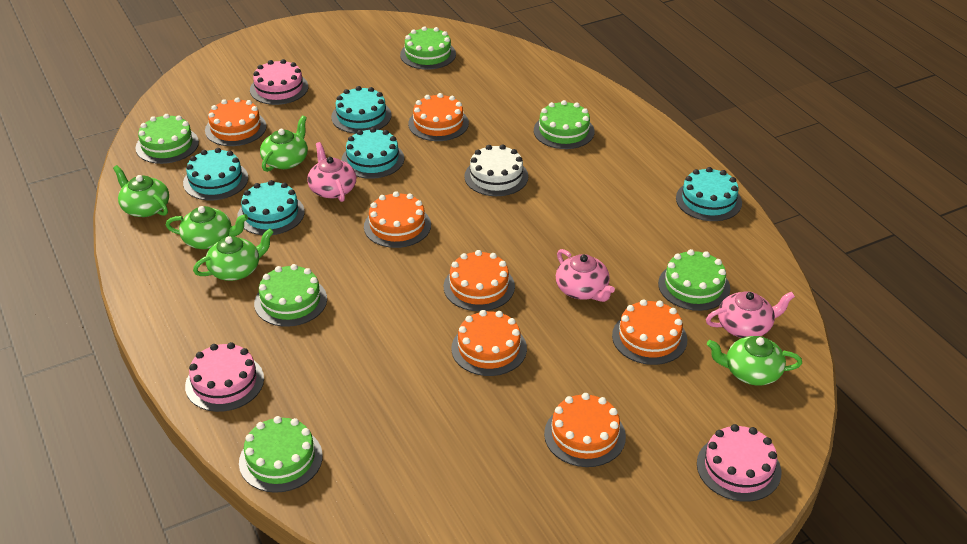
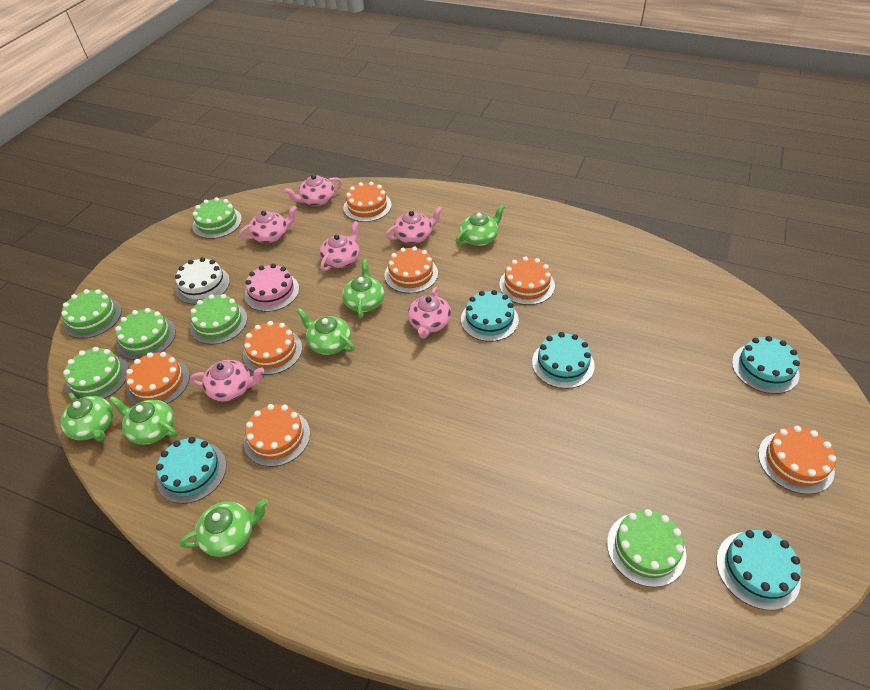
green teapot: [113,165,169,217] [166,206,248,249] [193,229,274,281] [260,116,308,172] [707,336,802,386] = 5 -> [60,392,113,441] [109,396,178,445] [179,499,268,557] [297,308,355,355] [342,259,384,319] [456,205,505,246] = 6
pink cake: [185,342,264,412] [250,59,308,105] [697,424,781,502] = 3 -> [244,264,299,312] = 1
pink teapot: [307,142,356,202] [556,249,615,302] [706,291,795,338] = 3 -> [190,360,264,402] [239,206,297,243] [284,174,342,206] [320,221,359,271] [385,207,443,244] [408,287,451,338] = 6

